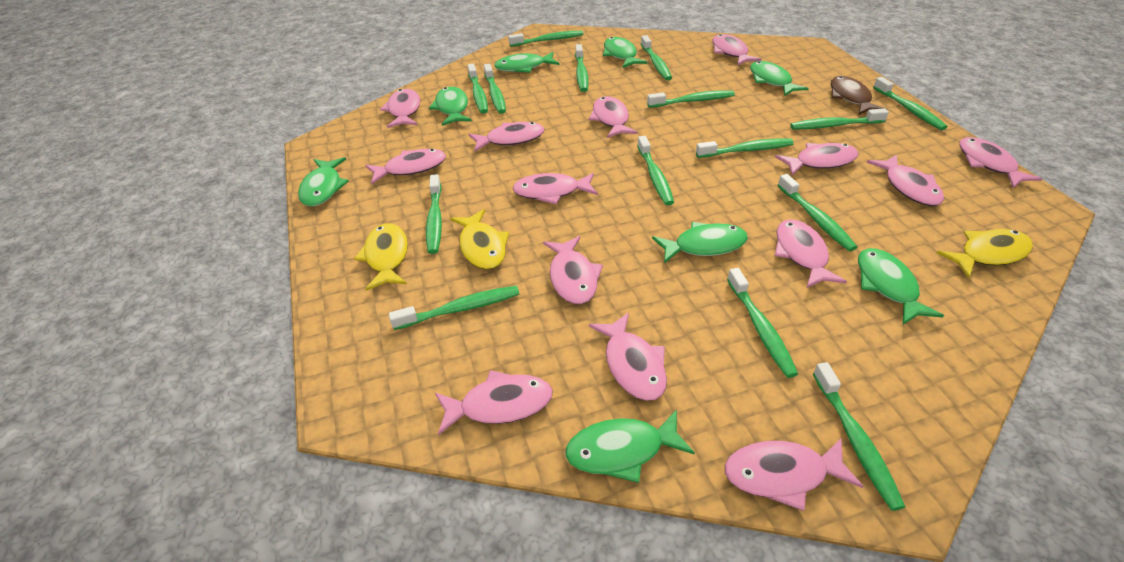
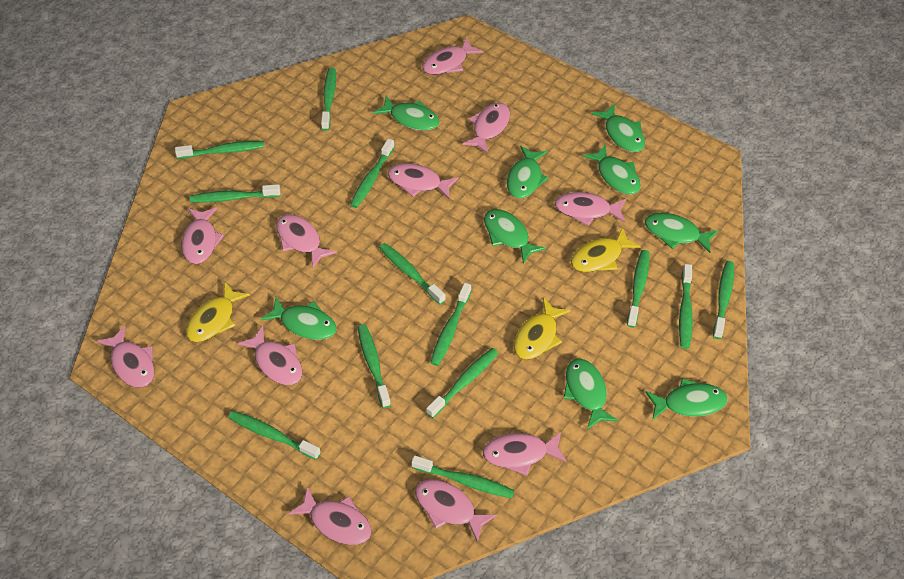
brown fish: [830,76,886,115] = 1 -> none = 0
green fish: [298,157,349,207] [429,87,472,126] [494,52,560,73] [565,410,695,483] [603,37,647,68] [652,222,748,264] [750,61,809,96] [858,248,944,324] = 8 -> [260,297,337,340] [373,96,440,131] [484,209,546,264] [507,145,549,199] [563,359,619,429] [583,144,641,195] [591,103,645,152] [645,213,719,253] [645,378,727,420] = 9
green toothbrush: [389,286,519,330] [426,174,442,254] [468,64,488,114] [484,64,506,114] [508,31,583,47] [575,44,589,92] [637,136,674,205] [641,35,672,80] [647,90,735,108] [696,139,794,158] [727,268,798,378] [778,174,857,251] [790,108,889,130] [813,362,905,511] [873,77,947,130] = 15 -> [175,141,264,159] [190,184,280,203] [228,411,321,460] [321,68,336,131] [350,138,395,208] [358,324,391,408] [379,243,446,305] [411,455,515,498] [427,348,498,418] [430,283,472,366] [627,250,650,328] [679,264,693,349] [713,261,734,339] = 13
pink fish: [365,149,446,185] [380,89,420,128] [435,370,553,435] [469,122,544,152] [512,173,598,204] [543,236,603,304] [589,96,637,138] [589,313,667,401] [712,34,762,66] [725,439,864,511] [775,143,859,175] [775,220,847,288] [867,154,944,206] [959,137,1042,188] = 14 -> [96,326,154,388] [182,207,224,264] [237,326,303,385] [276,214,337,269] [288,486,372,545] [388,163,459,199] [415,479,497,543] [422,38,483,75] [462,103,510,154] [483,432,567,475] [555,192,626,226] = 11

